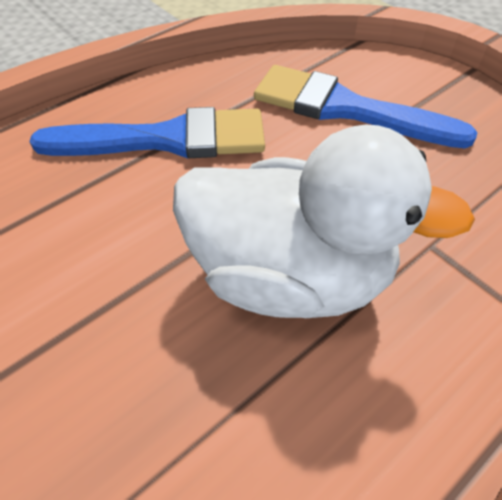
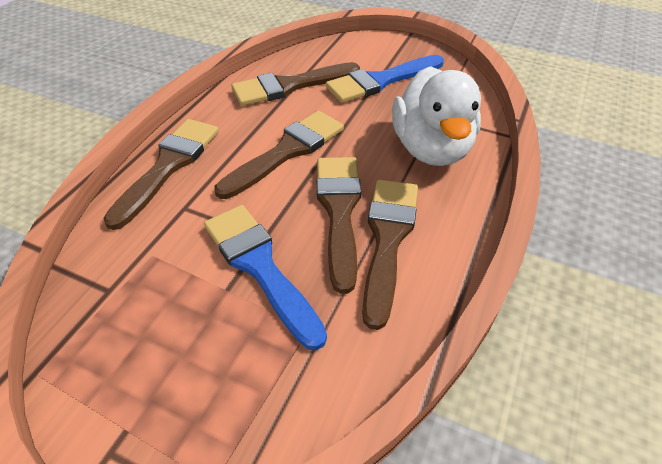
brown brush: none = 0 -> [103,119,219,230] [214,111,344,199] [231,62,360,106] [317,157,361,294] [362,179,418,330] = 5

